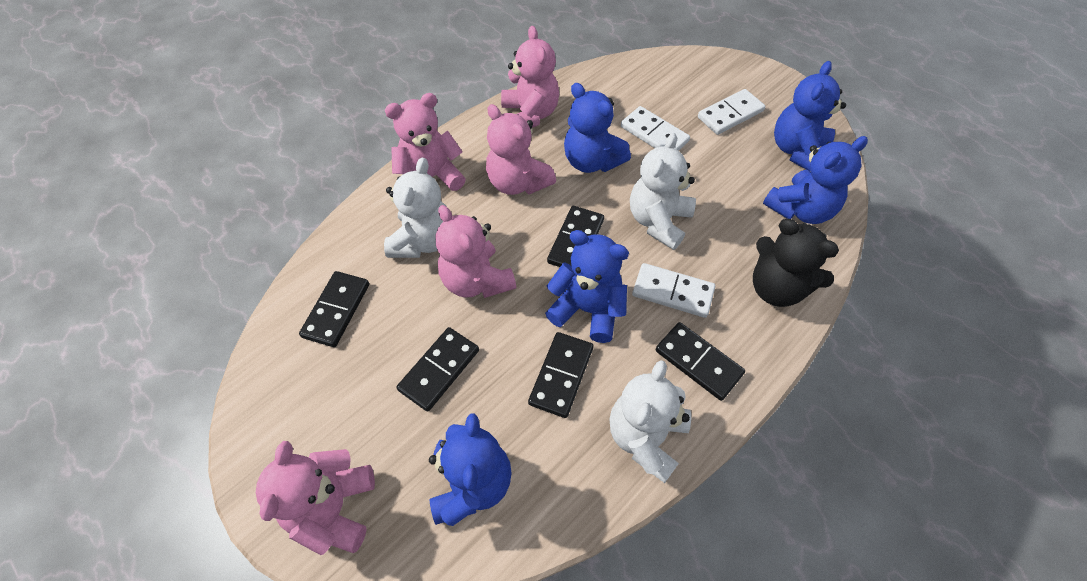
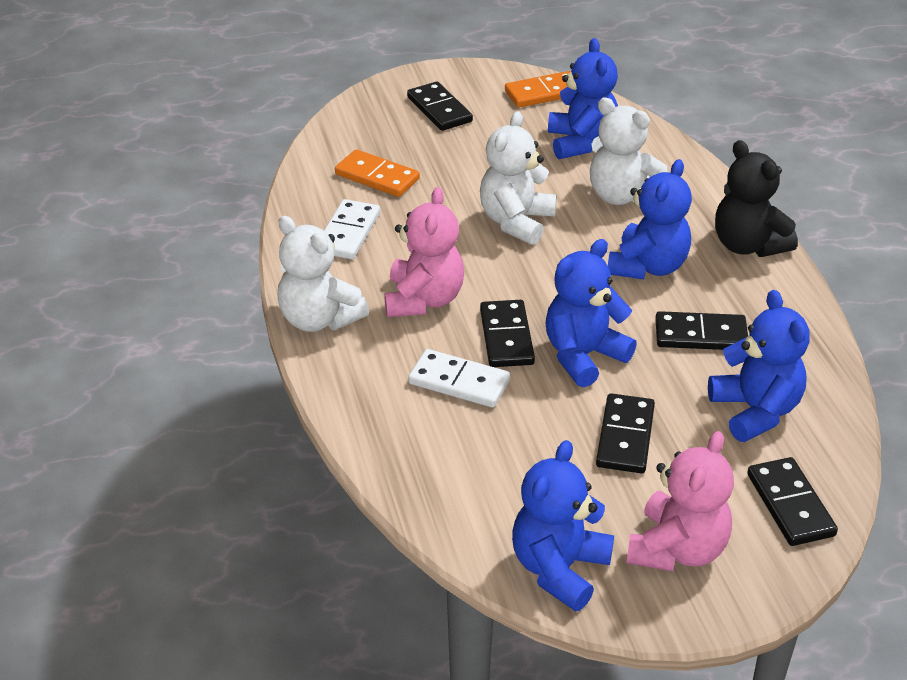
orange domino: none = 0 -> [335,149,420,197] [505,71,570,108] = 2
pink teddy bear: [256,441,375,555] [385,93,466,191] [436,205,516,298] [486,104,556,195] [501,26,559,128] = 5 -> [384,187,464,317] [627,431,734,571] = 2
white domino: [621,106,690,151] [632,263,715,318] [698,89,765,135] = 3 -> [324,199,380,259] [408,349,510,408] = 2

